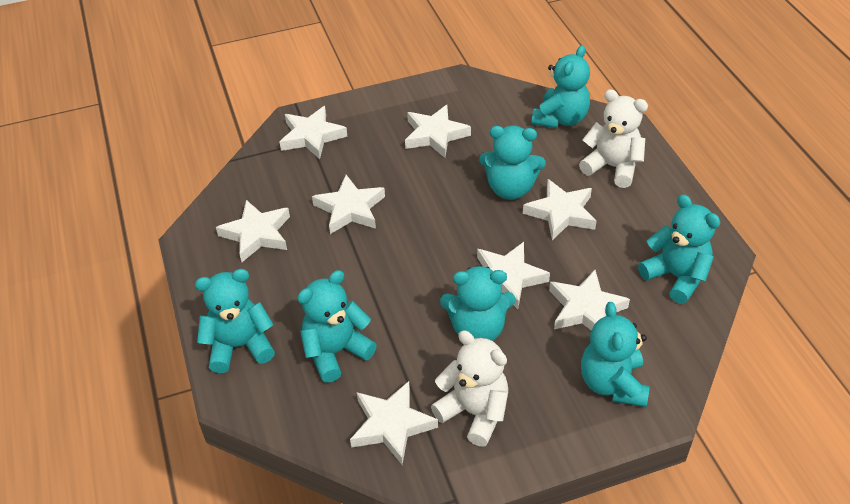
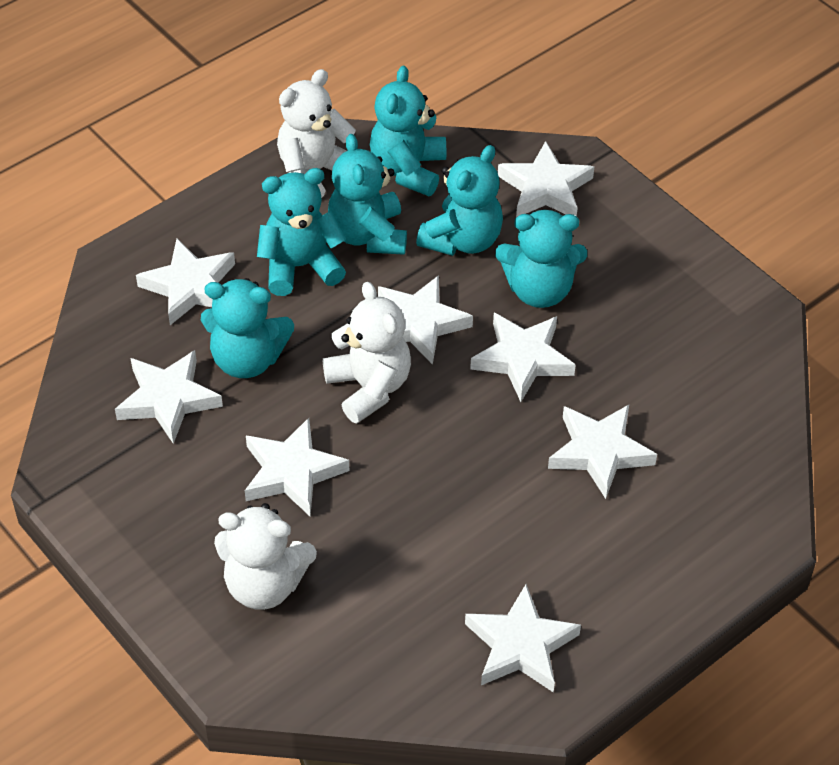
turquoise teddy bear: [195,269,275,373] [297,270,377,383] [440,265,515,341] [479,126,546,200] [532,45,590,128] [581,302,649,407] [638,194,721,304] = 7 -> [201,278,294,378] [257,168,347,296] [328,134,407,255] [370,66,446,196] [416,145,503,256] [495,209,587,308] = 6
white teddy bear: [431,330,508,447] [579,89,648,188] = 2 -> [214,503,317,610] [277,69,356,198] [323,282,411,423] = 3

